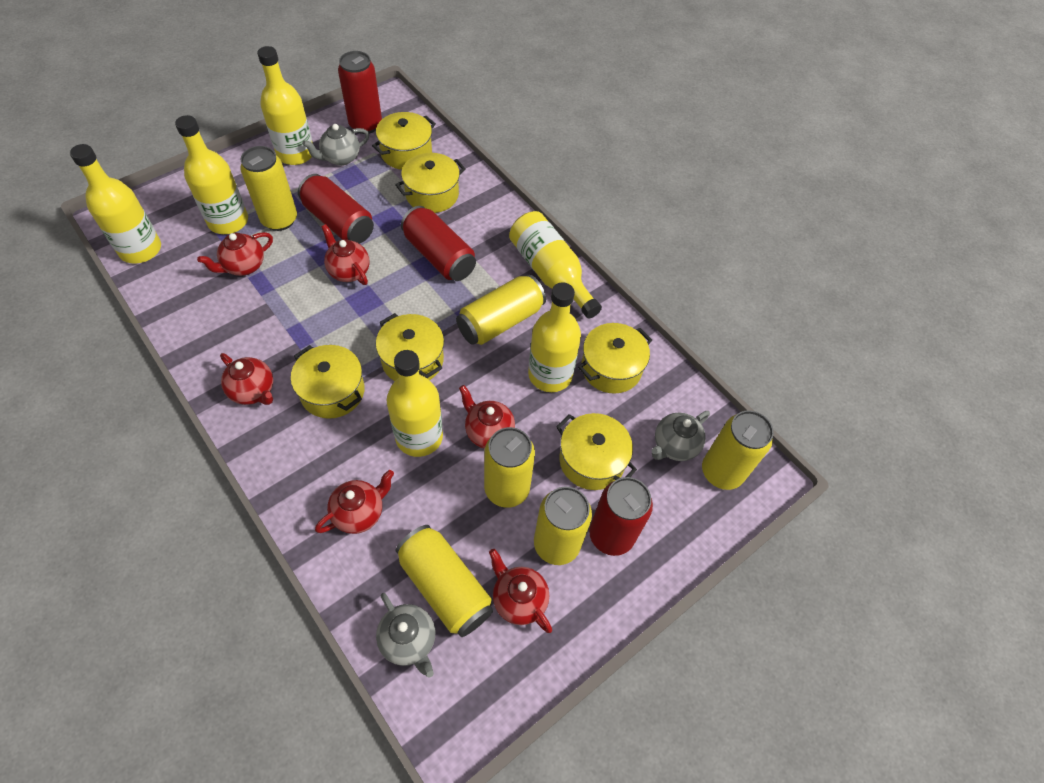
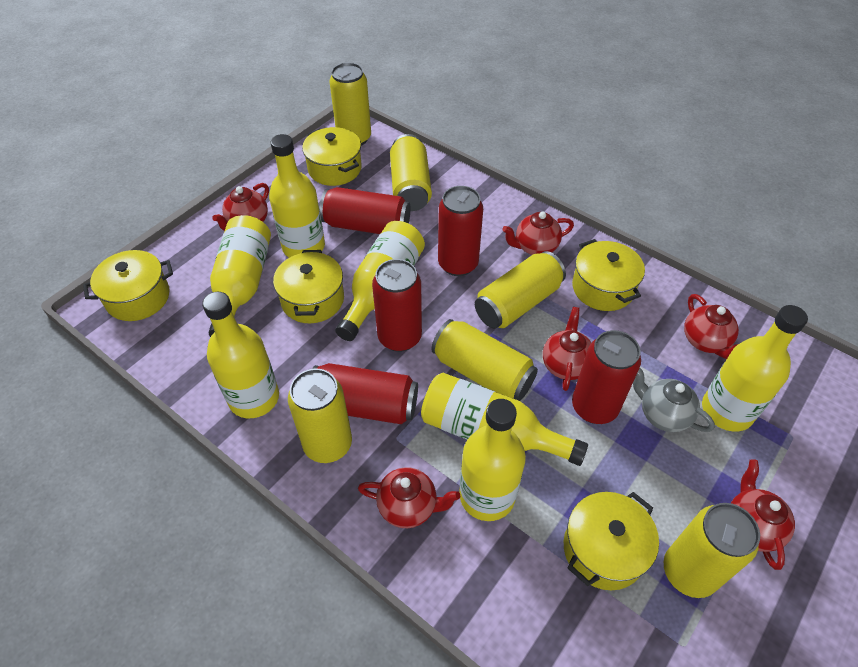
grey teapot: [302,124,369,166] [376,593,435,678] [651,411,710,461] = 3 -> [633,368,715,432] = 1
red can: [298,174,374,244] [338,51,382,134] [401,206,476,281] [589,477,653,556] = 4 -> [312,363,418,424] [319,187,410,234] [372,259,422,352] [438,186,483,276] [572,330,641,424] = 5
yellow bottle: [70,144,161,264] [175,115,248,234] [257,46,313,165] [387,350,443,457] [509,211,602,318] [528,282,581,392] = 6 -> [202,292,279,418] [209,215,271,337] [269,134,325,258] [335,221,425,341] [421,373,588,466] [459,399,526,521] [702,305,808,432] = 7
yellow pot: [291,345,365,419] [372,112,436,170] [376,313,444,381] [395,153,466,213] [556,413,637,490] [578,323,652,394] = 6 -> [83,250,173,321] [273,250,344,323] [302,127,362,186] [564,492,659,590] [572,239,645,311] = 5

